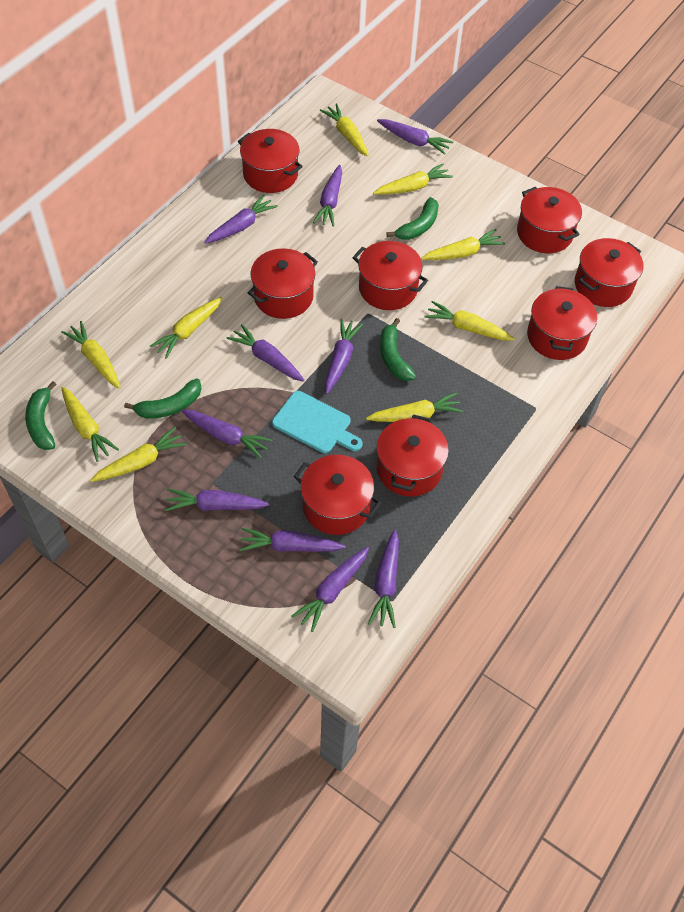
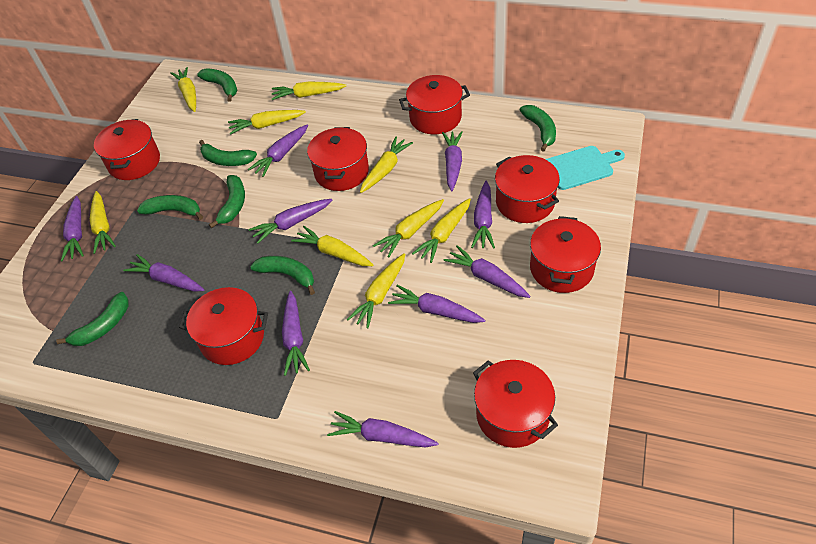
green banana: [25,381,57,450] [124,378,202,419] [380,318,416,381] [386,197,439,240] = 4 -> [56,292,129,346] [137,195,203,220] [197,68,237,102] [199,140,257,166] [209,175,245,228] [250,256,315,295] [520,105,556,152] = 7
red pot: [238,129,303,193] [247,248,318,319] [294,455,381,535] [352,241,428,310] [377,414,449,497] [517,186,582,253] [527,286,597,360] [575,238,643,307] = 8 -> [94,119,160,180] [179,287,268,365] [307,127,369,191] [399,75,470,134] [473,360,558,448] [495,155,560,223] [530,216,601,293] = 7

